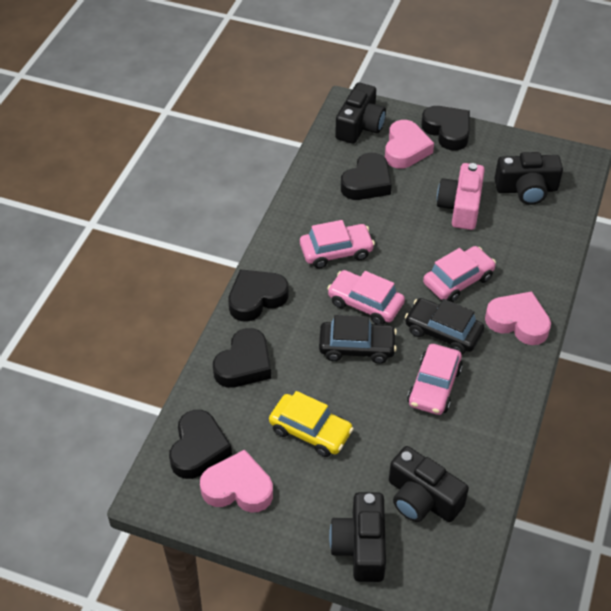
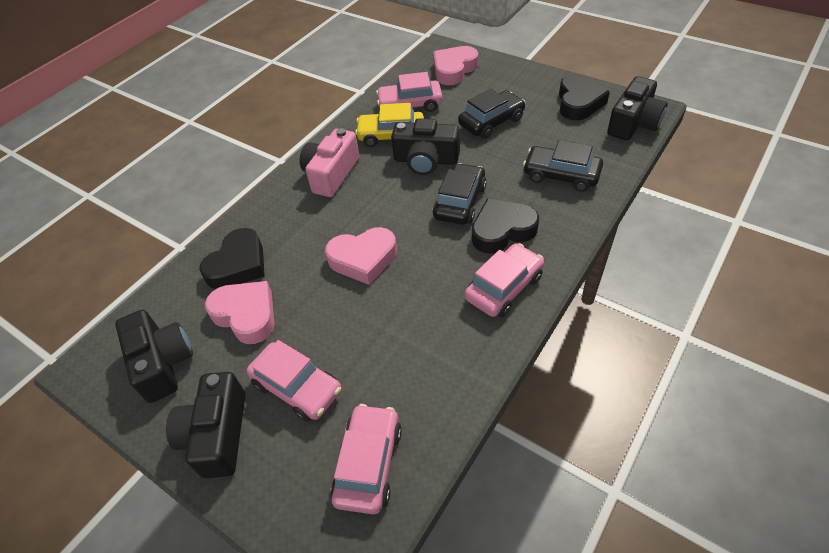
black car: [319,315,397,364] [405,298,484,354] = 2 -> [433,163,487,225] [458,89,525,139] [523,140,603,192] = 3
black heart: [169,410,232,479] [213,328,271,388] [228,269,289,321] [341,153,392,200] [421,106,470,151] = 5 -> [199,228,265,289] [472,199,539,254] [559,74,610,120] = 3

